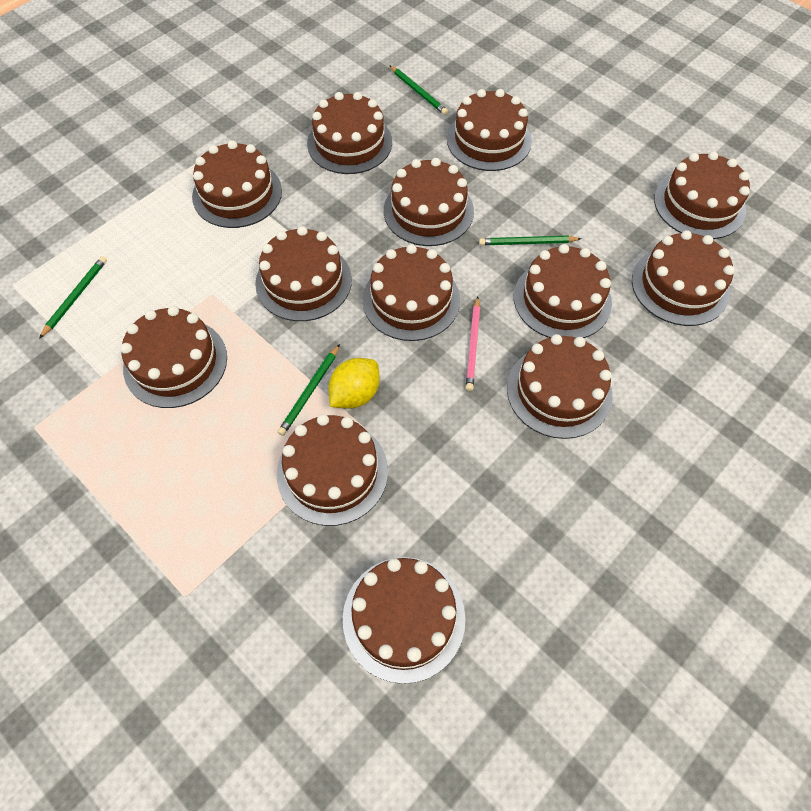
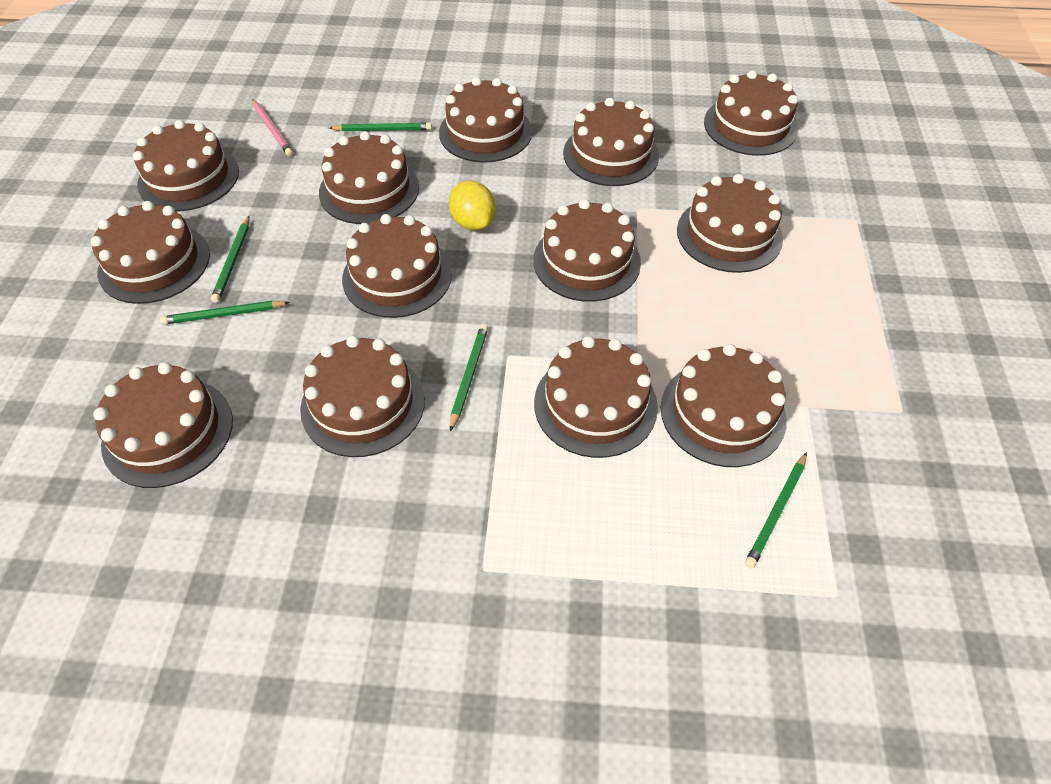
green pencil: [39,256,107,339] [278,344,340,436] [389,65,448,115] [479,236,581,245] = 4 -> [160,301,290,325] [211,216,250,303] [329,122,432,131] [450,324,488,431] [745,452,807,568] = 5

